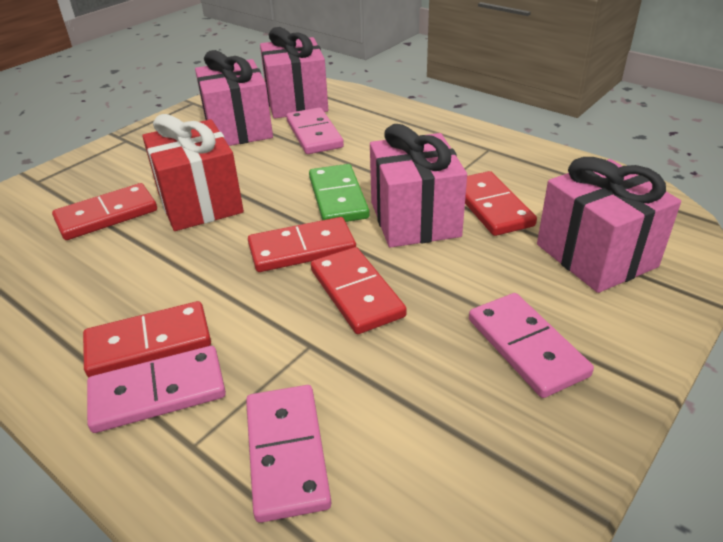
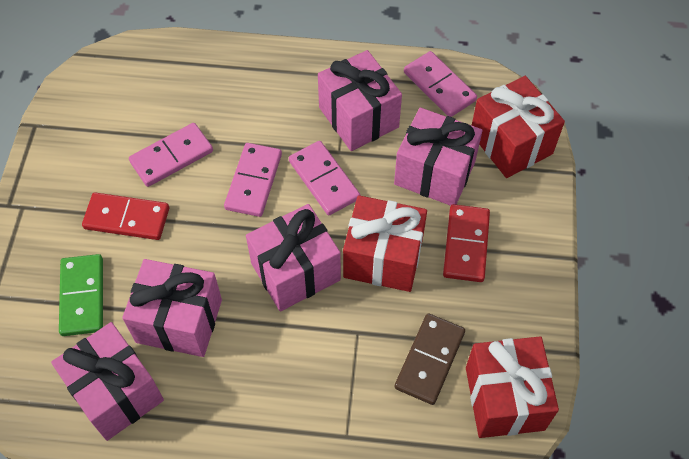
brown domino: none = 0 -> [395,313,465,405] = 1
pink gift: [195,50,273,146] [260,27,328,119] [370,124,467,248] [537,157,681,293] = 4 -> [51,322,164,441] [122,259,222,357] [246,204,341,312] [318,50,402,151] [394,108,483,206] = 5
red domino: [52,183,157,240] [83,301,211,377] [248,217,356,272] [311,247,407,334] [465,171,537,236] = 5 -> [82,192,169,240] [443,204,490,282] = 2
red gift: [142,114,244,231] = 1 -> [343,195,427,292] [466,336,559,438] [472,76,565,178] = 3

